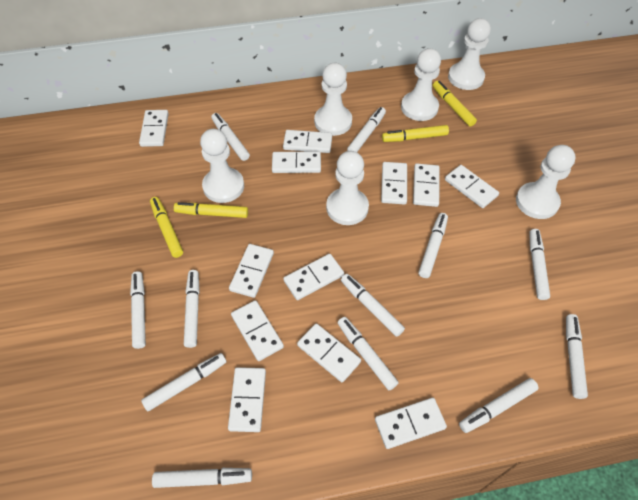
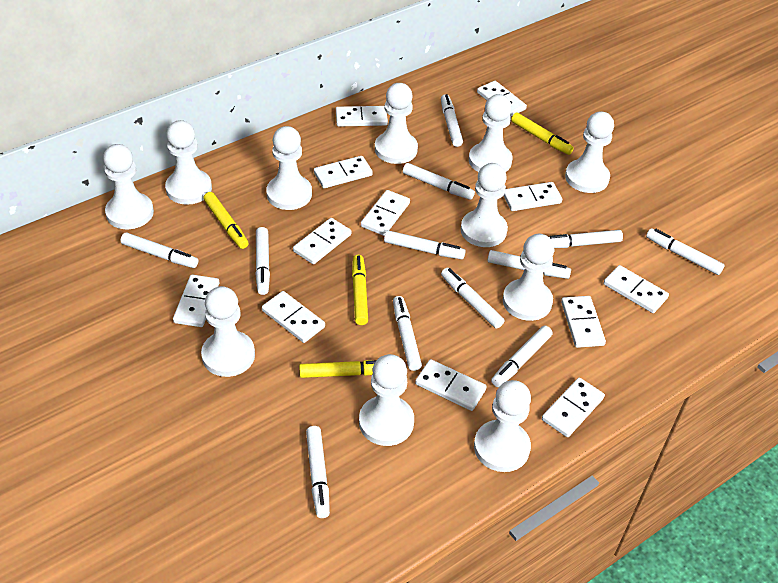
white pawn: [200,129,244,203] [314,63,352,136] [326,151,369,225] [401,48,441,121] [448,18,491,90] [516,145,576,219] = 6 -> [103,144,154,229] [165,120,212,205] [201,286,255,377] [266,126,312,210] [359,354,414,446] [375,83,418,164] [461,163,508,247] [469,94,513,172] [474,380,531,472] [503,234,555,321] [565,111,614,193] = 11

